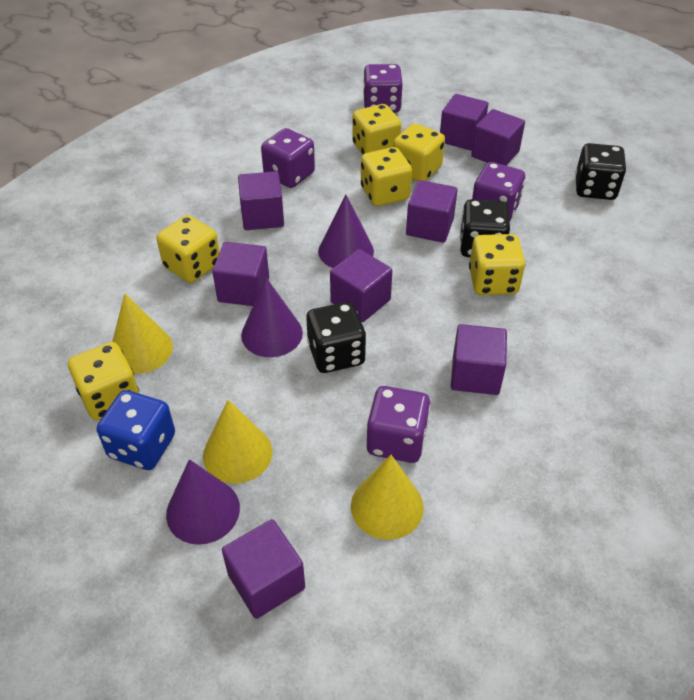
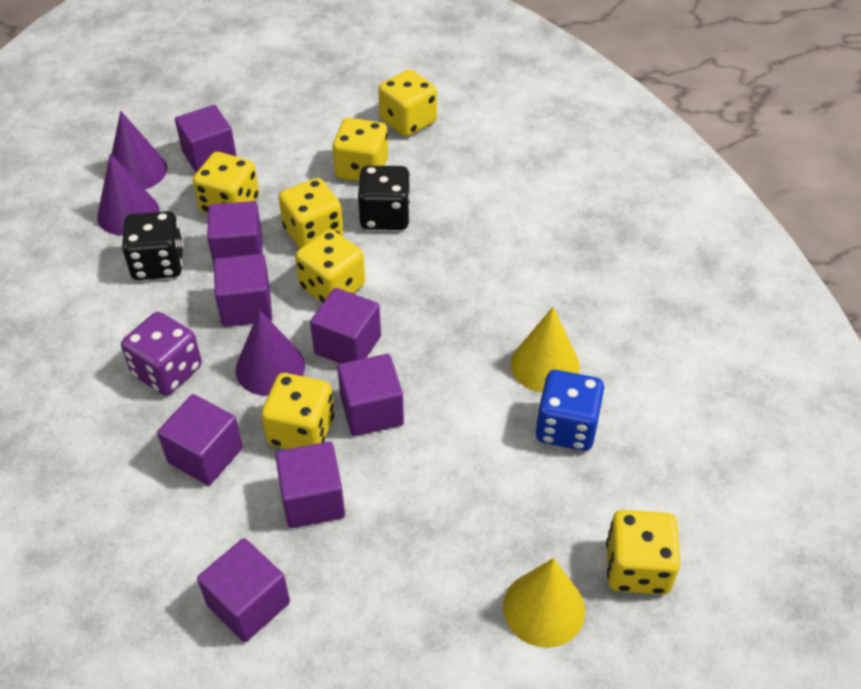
black dice: [306,302,366,373] [460,199,510,257] [575,143,626,200] = 3 -> [122,211,183,280] [358,166,411,230] = 2
purple dice: [261,128,315,188] [363,64,403,113] [367,386,430,463] [472,162,525,220] = 4 -> [121,312,202,395] = 1
yellow cone: [112,294,173,374] [203,400,272,484] [351,455,424,540] = 3 -> [503,558,585,648] [511,307,580,393] = 2
yellow dice: [68,342,140,420] [157,215,219,283] [352,104,401,155] [361,147,412,206] [393,123,445,182] [469,234,525,295] = 6 -> [193,152,259,214] [261,373,334,449] [279,178,344,249] [295,229,365,303] [332,118,388,181] [378,69,437,137] [606,510,681,595] = 7

